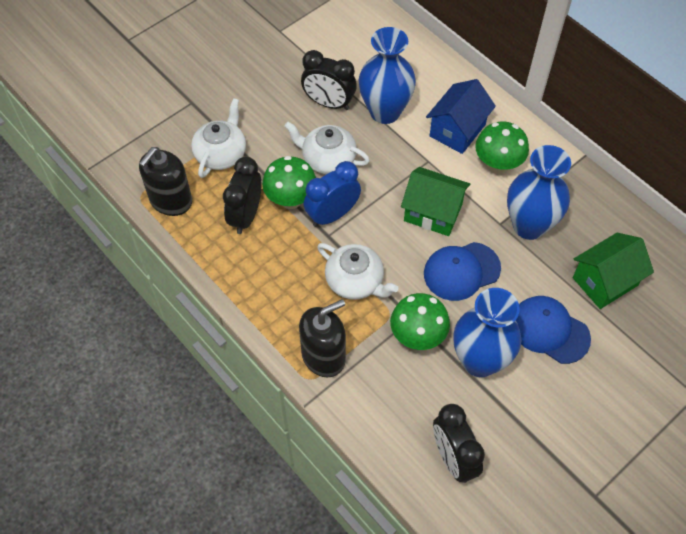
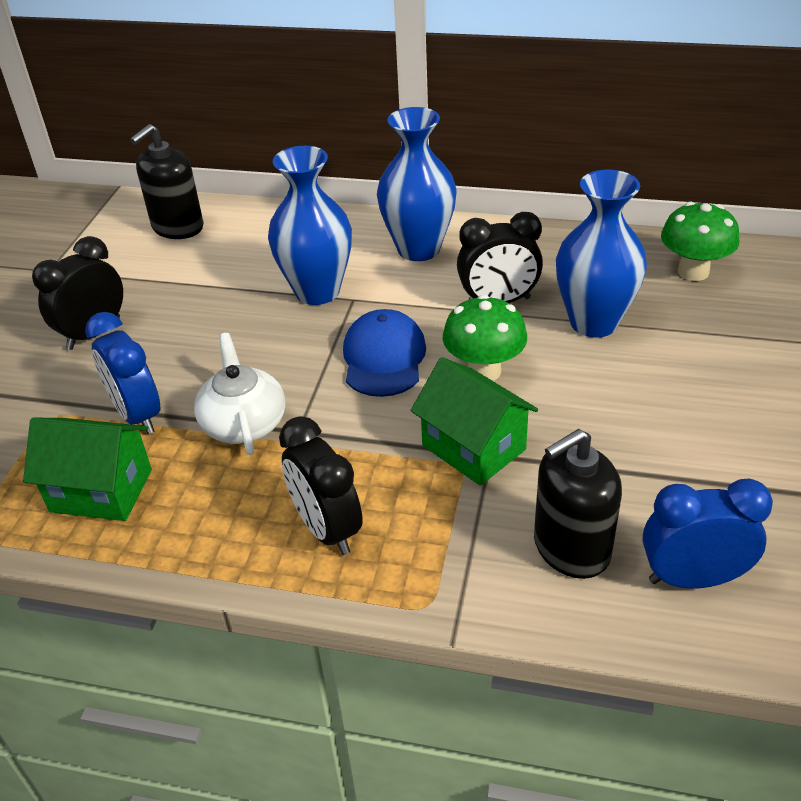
blue cap: [424,242,501,301] [516,296,591,364] = 2 -> [343,309,426,397] = 1
blue clock: [303,161,361,227] = 1 -> [85,312,160,434] [643,479,773,589] = 2
blue house: [426,79,496,154] = 1 -> none = 0
green mushroom: [262,156,316,209] [390,293,450,350] [475,122,529,174] = 3 -> [443,294,527,381] [661,202,739,281] = 2
white teapot: [191,98,246,178] [284,122,370,174] [317,243,398,300] = 3 -> [194,333,285,455] = 1

